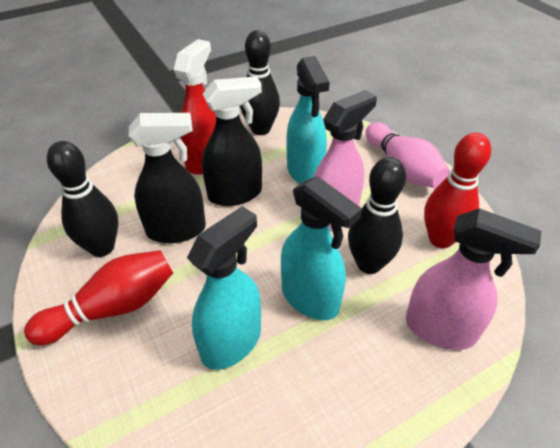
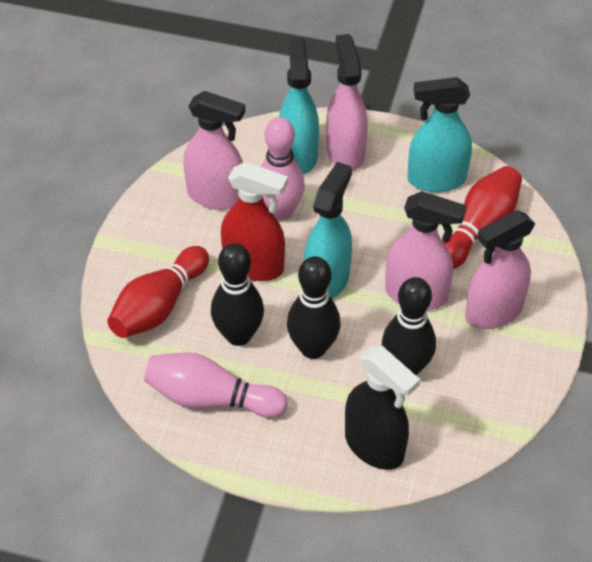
black spray bottle: [128,113,206,243] [202,76,262,206] = 2 -> [345,346,420,470] = 1
pink bowling pin: [365,122,450,188] = 1 -> [144,352,287,418] [261,117,305,221] = 2
pink spray bottle: [313,90,377,230] [406,208,541,350] = 2 -> [183,91,245,210] [326,34,368,171] [385,191,467,310] [465,210,535,330] = 4

